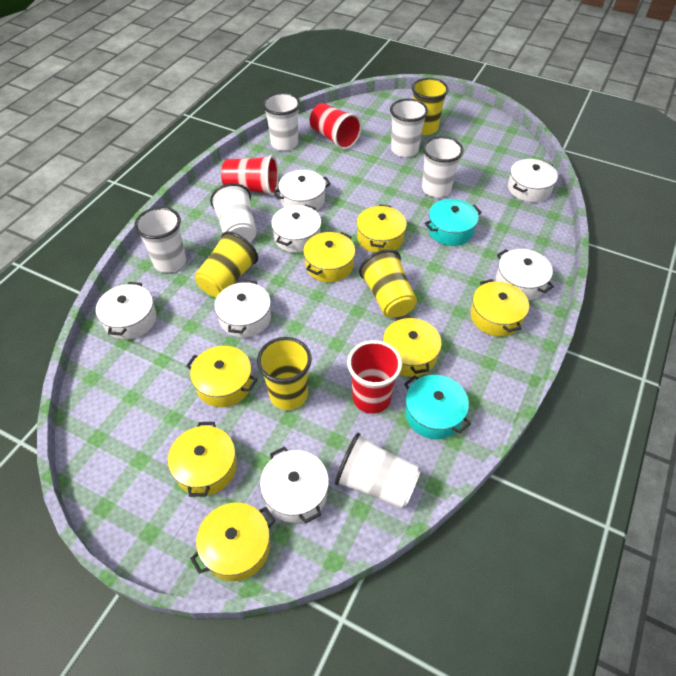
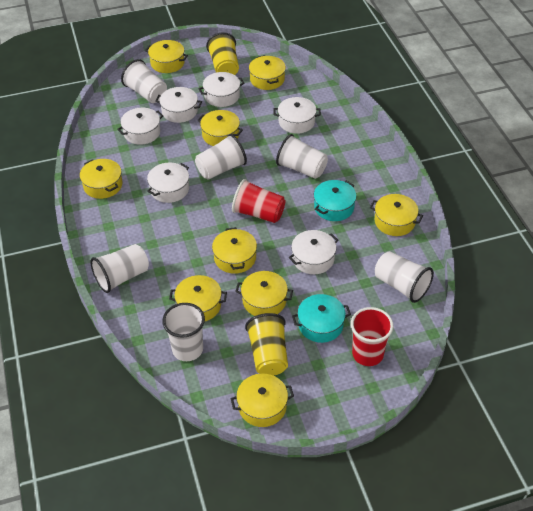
red cup: [221,155,278,196] [310,103,362,150] [347,340,402,414] = 3 -> [232,179,285,223] [351,307,393,366] = 2
white pot: [96,282,156,340] [214,280,271,338] [260,447,329,523] [271,204,321,253] [273,170,331,211] [496,249,554,300] [508,159,558,202] = 7 -> [117,108,163,145] [147,163,189,203] [155,87,202,123] [198,72,245,107] [273,97,321,134] [289,230,339,274] = 6
yellow cup: [195,231,258,297] [257,337,312,410] [359,249,417,318] [412,78,449,135] = 4 -> [206,32,239,75] [245,313,288,376] = 2
yellow pot: [168,422,237,497] [186,346,257,407] [190,502,275,581] [303,232,355,282] [356,205,407,253] [383,315,442,377] [470,279,529,336] = 7 -> [80,159,123,199] [145,40,188,73] [169,275,227,321] [198,110,243,146] [212,227,257,274] [230,373,294,427] [235,271,293,316] [249,55,286,90] [370,194,423,236] = 9

